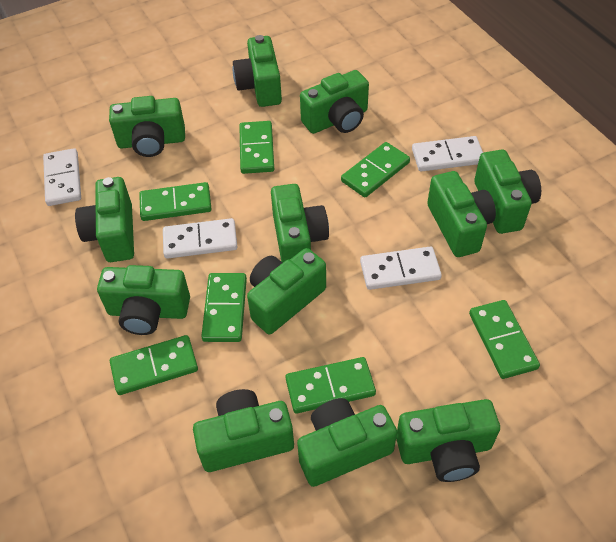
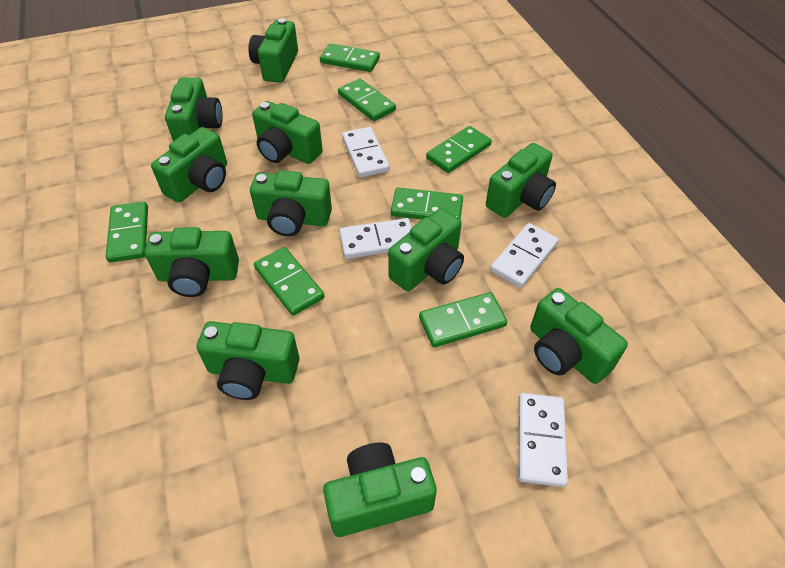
green camera: [75,177,134,262] [97,265,190,335] [109,96,185,157] [193,389,294,472] [233,35,282,107] [247,248,326,334] [271,184,329,263] [297,398,397,487] [300,70,369,134] [396,399,500,482] [427,171,496,257] [474,149,541,234] = 12 -> [144,227,239,297] [151,127,227,203] [165,78,223,141] [197,321,299,400] [248,18,298,83] [250,170,332,236] [252,101,323,164] [323,442,437,537] [388,208,464,291] [486,143,556,218] [530,288,628,384] = 11

